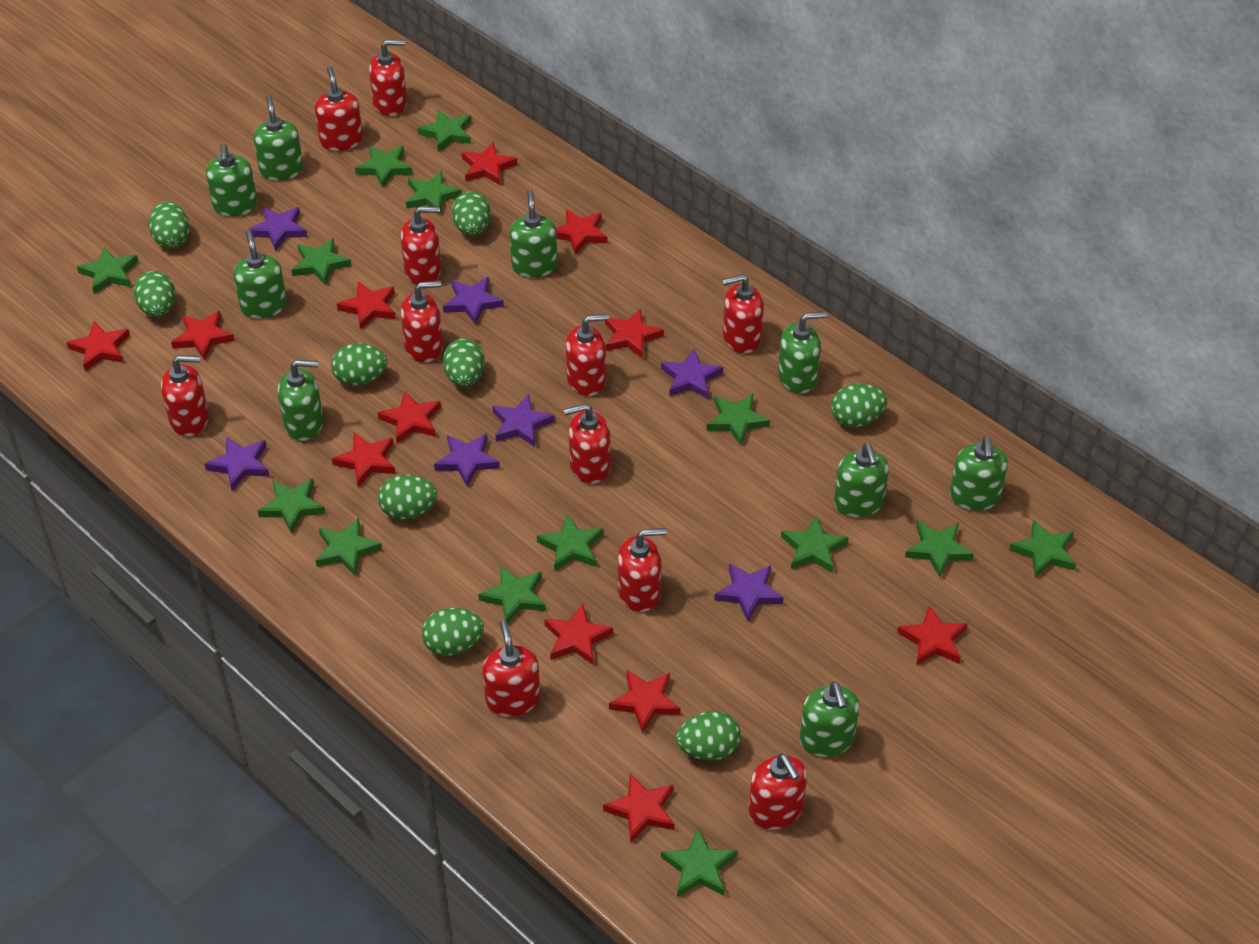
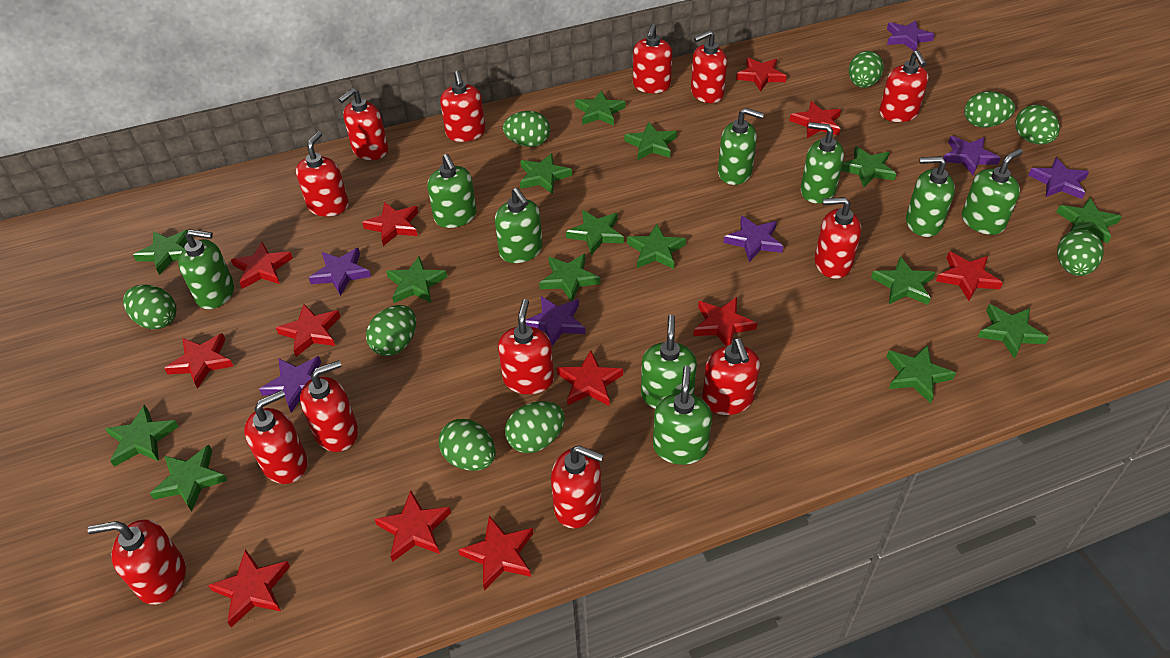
green star: [77,247,138,294] [258,478,326,534] [292,238,351,286] [315,518,382,576] [355,146,413,188] [406,171,462,215] [418,110,471,152] [478,565,546,624] [537,514,603,571] [661,828,737,897] [706,394,770,445] [781,515,849,573] [905,521,974,577] [1009,519,1076,578] = 14 -> [105,405,179,467] [133,230,189,275] [150,445,228,512] [386,256,447,303] [520,153,572,194] [539,254,600,301] [566,210,624,255] [575,90,625,126] [624,122,677,160] [627,224,686,269] [841,146,896,187] [871,256,935,305] [887,345,956,403] [978,304,1049,359] [1057,198,1122,244] = 15
red soap dispenser: [161,355,209,436] [315,66,363,151] [369,40,407,116] [400,281,443,362] [401,206,441,285] [482,620,540,717] [564,403,611,484] [566,314,609,396] [618,528,666,612] [722,274,764,353] [748,753,807,830] = 11 -> [88,520,186,605] [244,390,308,484] [296,131,349,216] [300,360,358,452] [338,88,388,160] [440,71,485,142] [498,299,554,394] [551,445,604,528] [633,24,672,93] [691,30,727,103] [702,338,760,415] [815,197,861,279] [879,50,929,122] = 13

